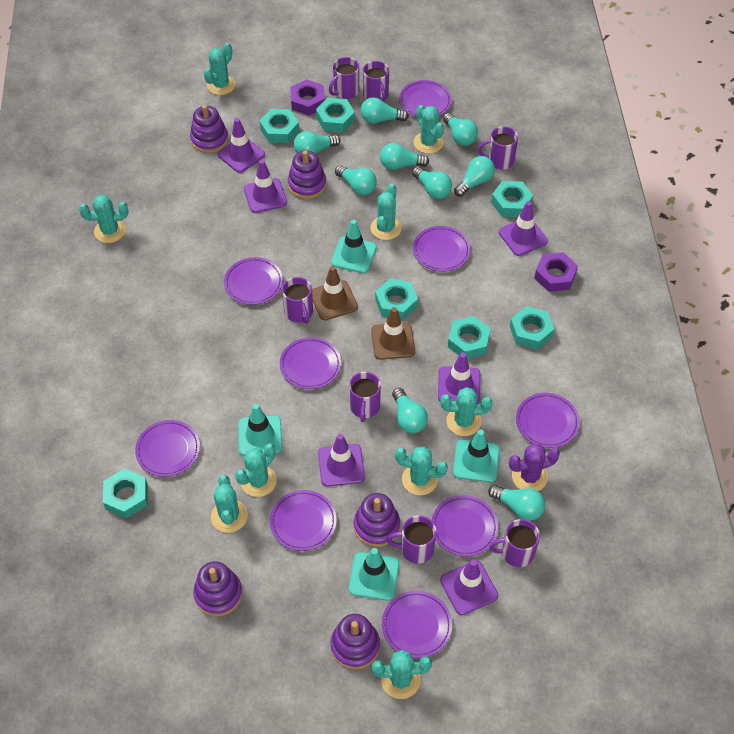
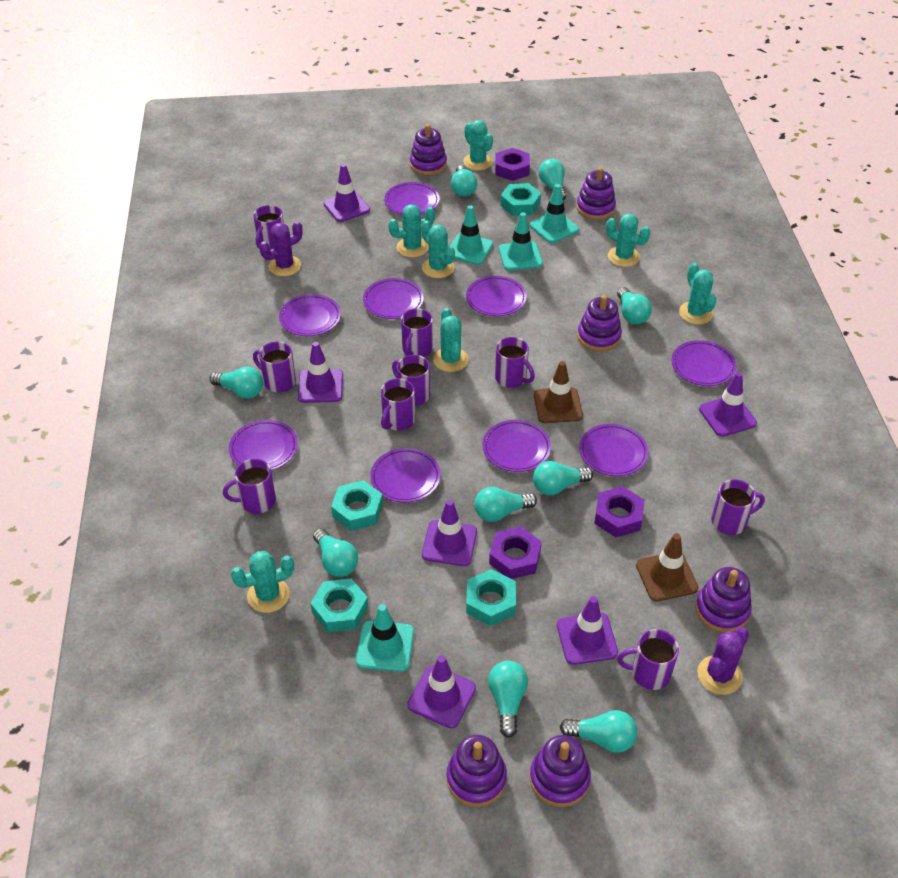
purple cactus: [509,444,560,491] = 1 -> [259,221,303,276] [697,627,749,695] = 2
purple mug: [282,277,313,324] [329,57,359,99] [349,372,381,422] [363,61,389,102] [387,515,436,564] [478,126,518,169] [489,519,540,567] = 7 -> [223,459,276,514] [253,205,284,250] [253,342,296,392] [381,378,415,431] [392,355,430,406] [401,308,433,357] [495,337,535,388] [617,629,679,690] [711,479,765,535] = 9
purple nut: [290,79,325,116] [534,252,578,292] = 2 -> [489,526,542,579] [495,148,530,181] [594,486,644,537] = 3
purple stacking toy: [190,105,228,153] [193,561,243,616] [288,150,326,199] [330,614,380,669] [354,493,400,547] = 5 -> [410,124,447,175] [447,735,507,807] [530,735,591,807] [576,167,616,220] [577,295,622,352] [695,567,752,633] = 6
turquoise cactus: [79,195,129,243] [204,43,236,95] [211,475,248,533] [235,444,277,497] [370,184,402,240] [372,650,432,699] [395,446,448,495] [414,105,444,154] [440,387,493,436] = 9 -> [231,551,294,613] [388,204,435,257] [421,221,455,278] [433,308,469,372] [463,120,493,170] [606,214,650,267] [679,263,716,325] = 7
turquoise nut: [103,469,148,518] [260,109,299,143] [316,98,355,132] [375,279,418,320] [448,316,491,359] [491,181,533,217] [510,306,554,350] = 7 -> [311,578,368,632] [331,480,383,531] [466,569,516,626] [500,183,541,216] = 4

